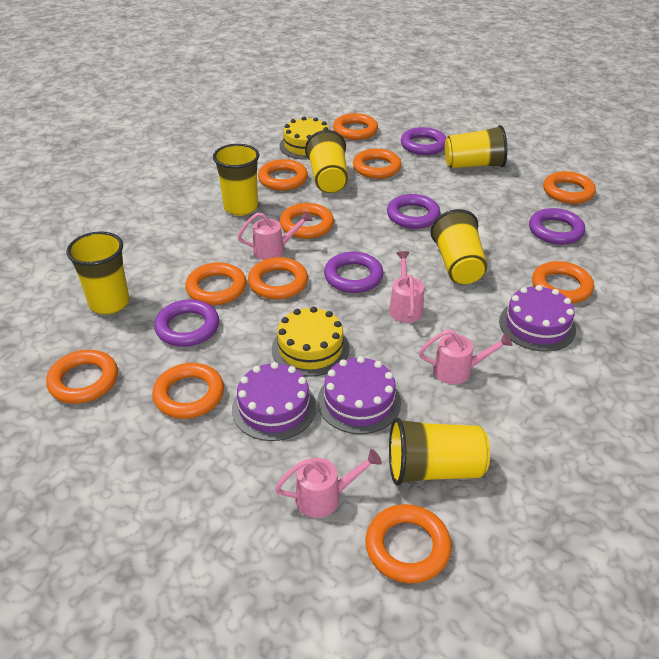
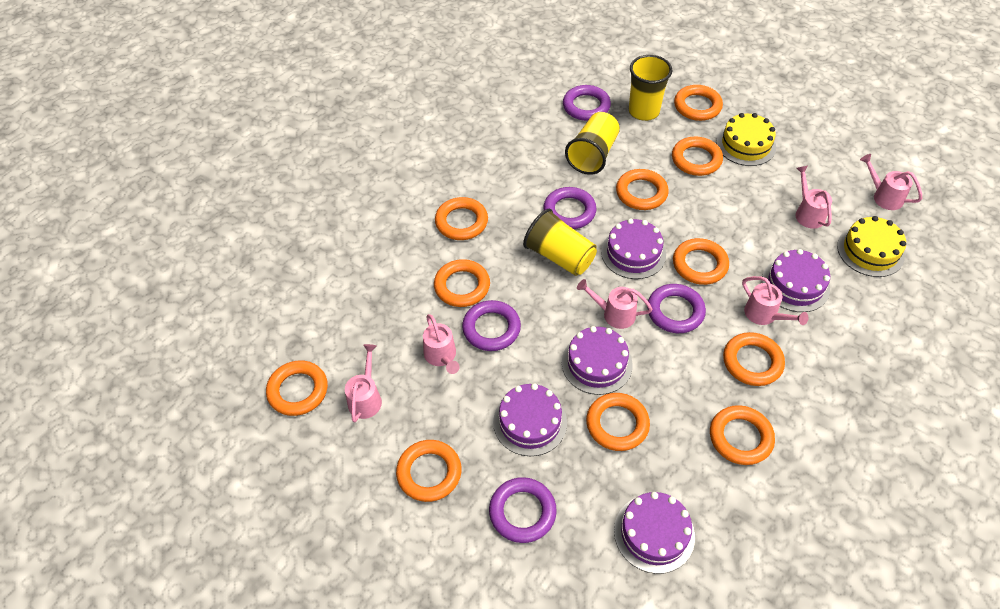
pink watering can: [238,211,312,260] [275,449,382,518] [389,251,424,323] [419,329,513,385] = 4 -> [345,344,382,422] [423,314,460,374] [577,279,653,329] [742,276,808,325] [796,166,832,229] [860,154,922,210] = 6
purple cake: [232,362,316,441] [317,356,401,434] [499,285,576,352] = 3 -> [493,383,567,456] [562,326,633,395] [601,218,666,279] [614,492,695,574] [762,249,830,312] = 5
yellow cup: [66,231,130,315] [213,144,260,216] [305,130,348,193] [389,417,490,486] [430,209,488,284] [445,125,507,168] = 6 -> [523,209,597,276] [565,112,620,175] [629,55,672,121] = 3

